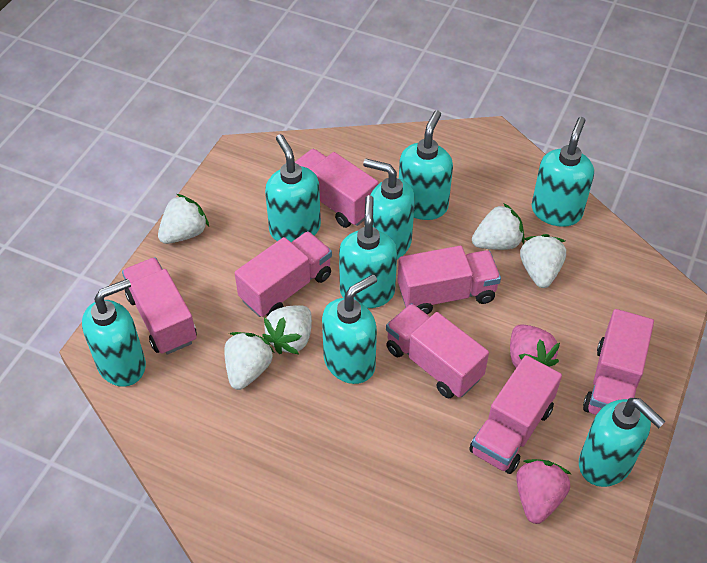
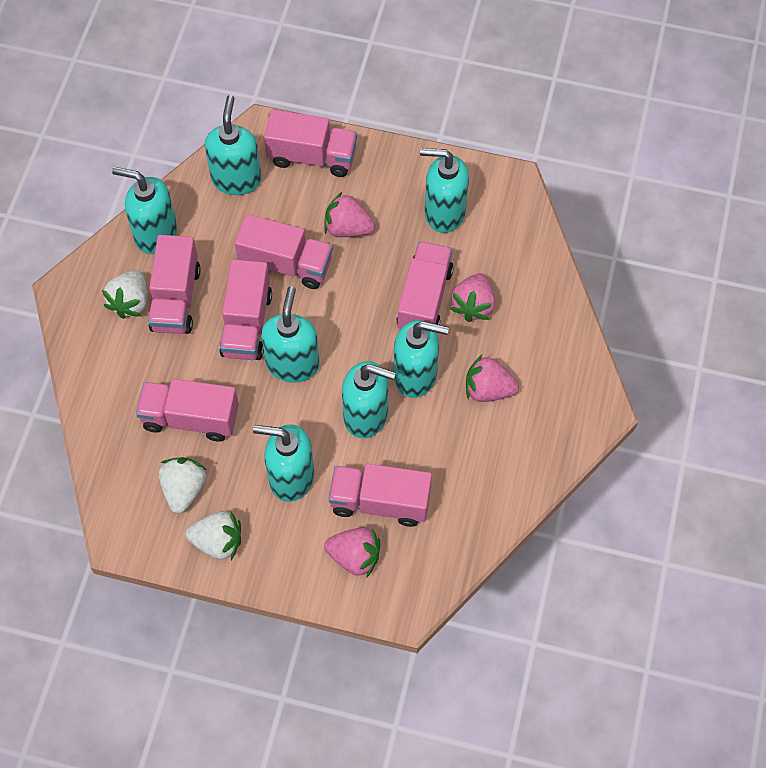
pink strawberry: [510,324,560,368] [516,459,571,524] = 2 -> [324,192,375,237] [324,527,380,577] [451,273,495,322] [466,355,519,402] = 4
turquoise soap dispenser: [82,279,146,387] [265,134,321,242] [322,274,377,384] [339,195,397,308] [363,159,415,259] [399,110,453,220] [531,117,594,227] [579,398,666,487] = 8 -> [112,167,177,254] [205,95,261,195] [253,425,314,502] [261,286,320,383] [342,361,396,438] [393,320,449,398] [420,148,469,233] = 7
white strawberry: [158,194,209,244] [224,332,274,390] [262,305,312,354] [472,203,525,250] [520,234,566,288] = 5 -> [102,270,147,319] [159,457,206,514] [186,511,241,560] = 3

